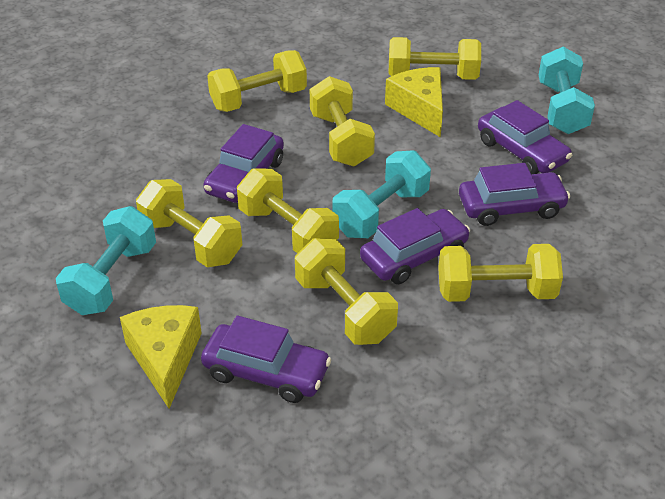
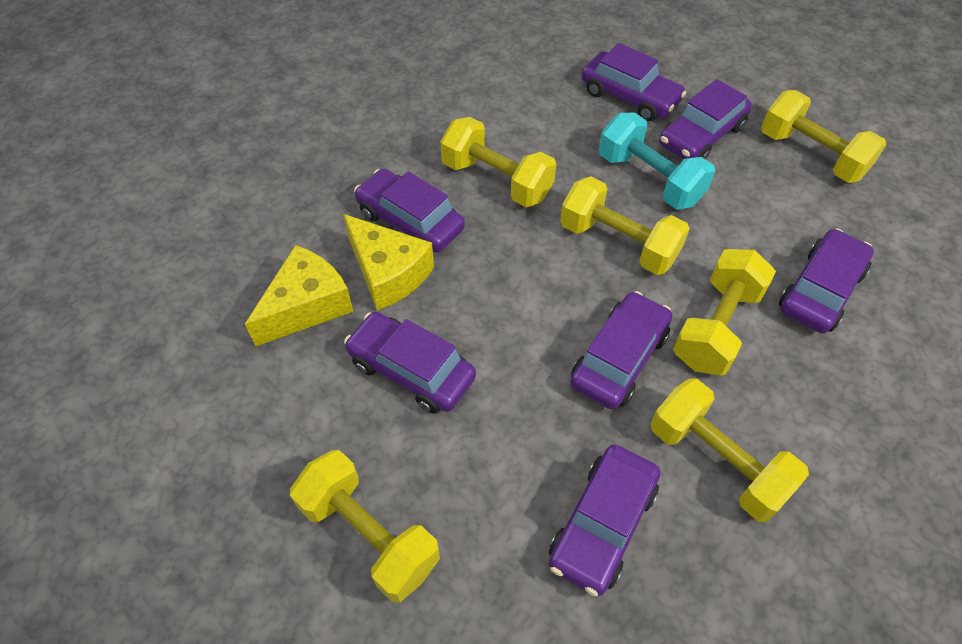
purple car: [201,316,331,403] [203,124,284,203] [360,208,470,284] [459,163,570,226] [478,100,572,174] = 5 -> [344,312,476,414] [354,168,465,253] [549,444,661,596] [570,291,672,410] [582,43,686,121] [659,79,752,160] [779,228,874,333] = 7
turquoise dumbbell: [56,206,156,315] [332,150,431,238] [539,47,595,134] = 3 -> [599,113,715,210] = 1
yellow dumbbell: [136,179,242,268] [207,50,307,112] [237,168,339,253] [295,238,398,345] [310,76,375,167] [388,37,481,80] [438,244,563,302] = 7 -> [290,450,440,602] [440,117,556,207] [560,176,690,275] [651,379,809,522] [673,249,776,376] [761,90,886,183] = 6

